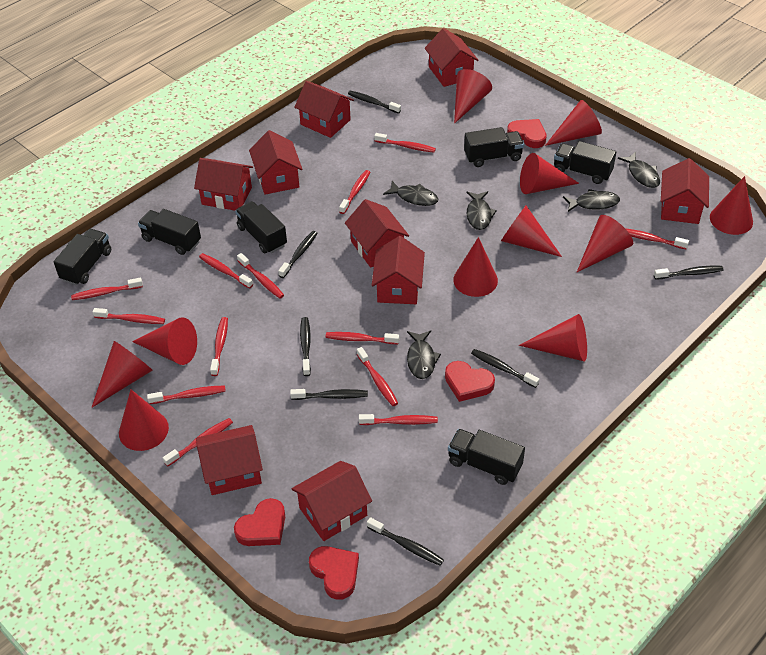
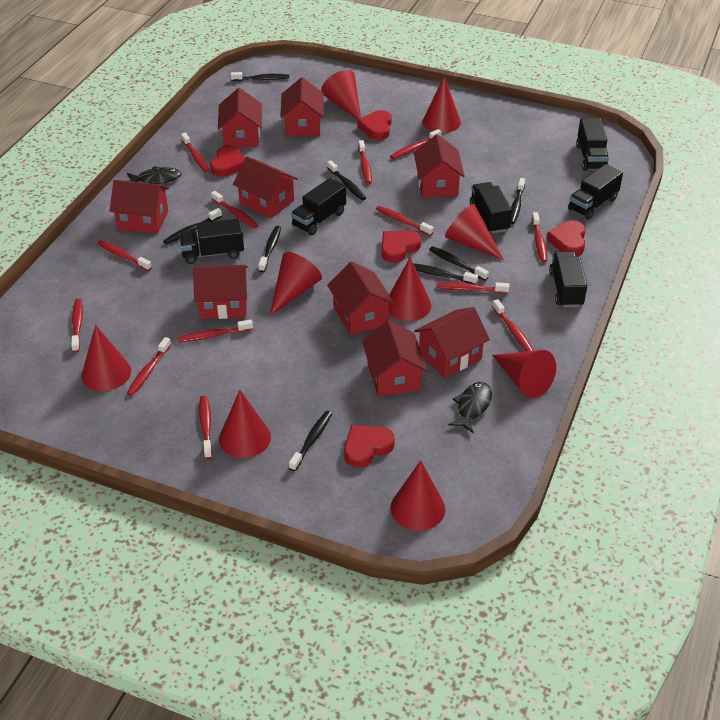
black fish: [383,181,438,206] [407,330,441,379] [466,191,497,230] [563,189,620,212] [618,152,660,188] = 5 -> [127,166,182,184] [448,382,492,434] = 2
black toothbrush: [278,231,318,278] [290,389,368,400] [300,317,311,376] [348,91,401,114] [367,517,444,566] [471,349,539,388] [654,266,724,280] = 7 -> [163,208,222,245] [231,72,289,81] [258,226,281,272] [289,411,332,471] [327,160,366,201] [413,263,478,284] [429,246,489,281] [511,178,525,224] = 8
red cone: [91,341,153,408] [119,390,169,451] [132,317,197,365] [453,237,498,297] [454,69,492,124] [501,206,562,257] [519,314,587,361] [520,153,579,194] [545,100,602,146] [577,215,633,272] [710,176,753,235] = 11 -> [82,325,131,391] [219,390,271,458] [270,252,322,316] [321,70,361,120] [389,257,431,321] [390,460,445,531] [422,76,461,133] [445,204,504,260] [492,350,556,398] = 9
red heart: [234,498,285,546] [309,546,359,600] [445,361,495,402] [507,119,547,148] = 4 -> [210,145,245,177] [344,425,395,468] [357,110,392,140] [381,230,421,263] [546,220,586,256] = 5

